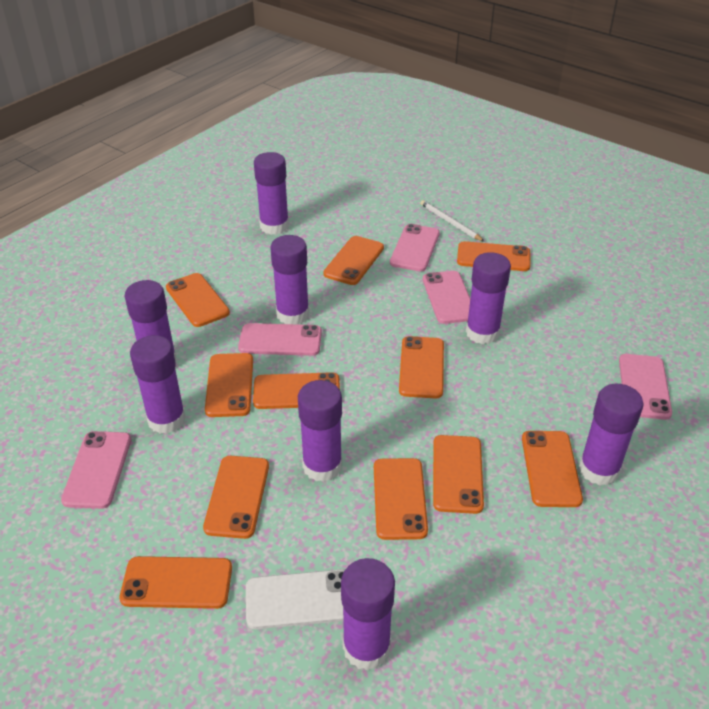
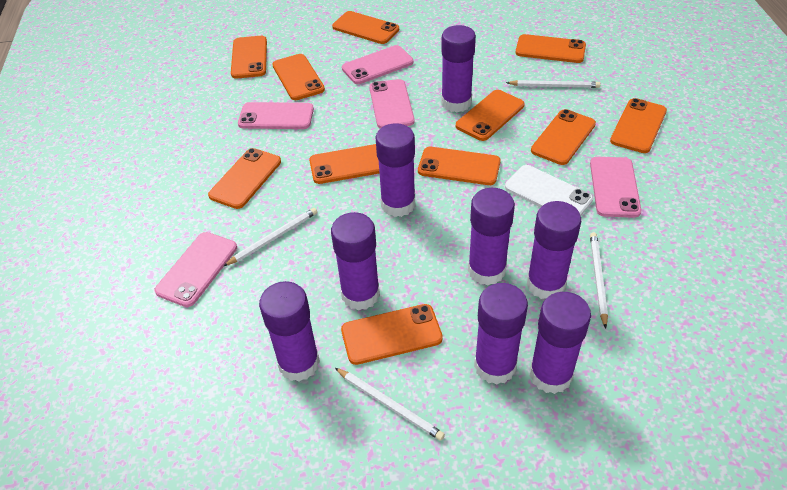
white pencil: [420,200,485,242] = 1 -> [224,208,317,266] [335,368,445,441] [506,80,601,88] [590,233,608,328] = 4

